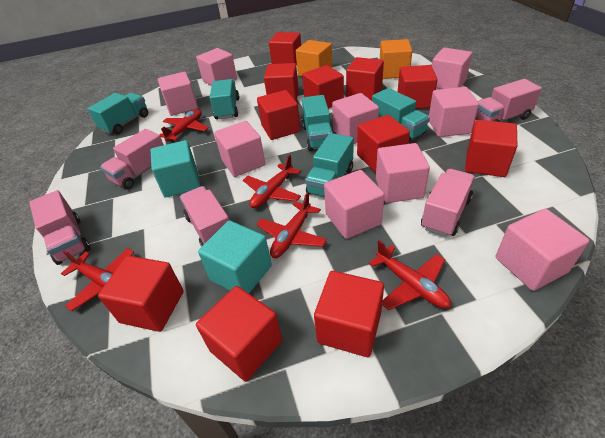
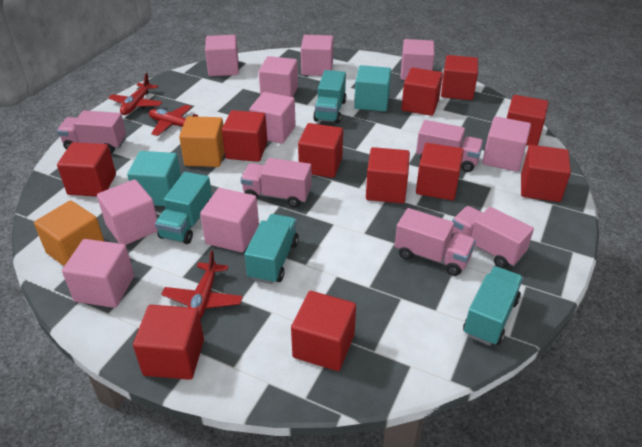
red plane: [61,248,134,311] [159,109,209,142] [243,155,301,208] [256,192,327,258] [369,240,451,310] = 5 -> [108,73,163,115] [149,105,198,136] [161,250,243,319] = 3
turquoise truck: [88,93,148,134] [209,79,239,119] [302,95,333,151] [305,133,354,197] [372,88,430,141] = 5 -> [155,172,212,244] [245,214,299,284] [313,70,346,123] [463,266,523,346] = 4

